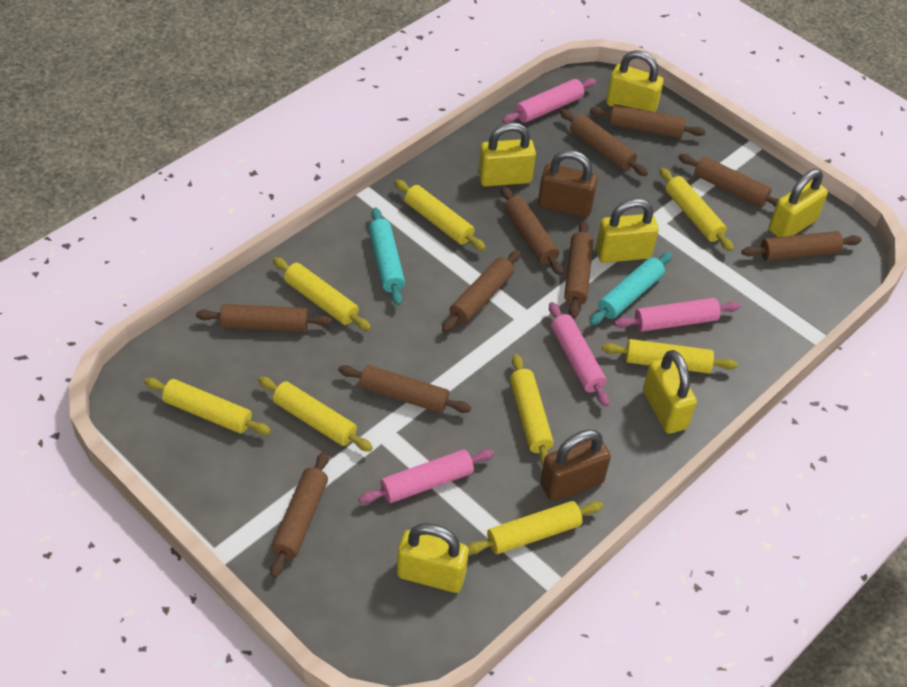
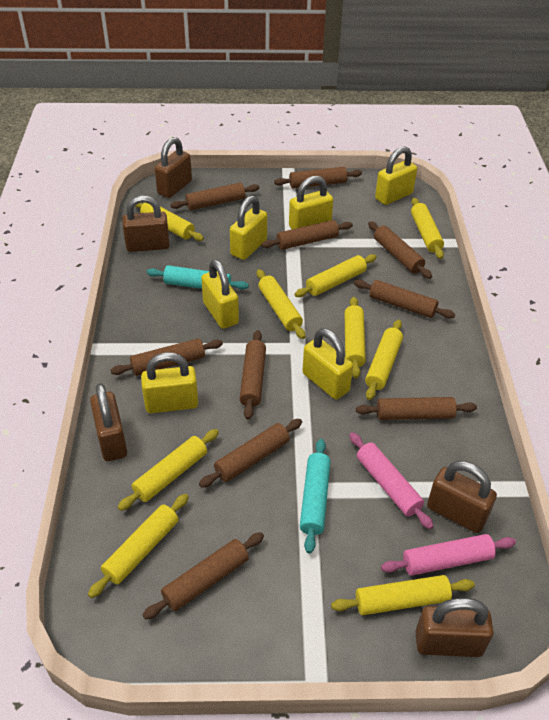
brown padlock: [538,150,598,218] [540,430,611,501] = 2 -> [90,383,127,461] [122,195,170,252] [155,137,192,198] [415,598,494,657] [427,461,497,533] = 5
pink rolling pin: [358,449,494,504] [502,78,596,123] [549,302,609,407] [614,298,740,332] = 4 -> [349,432,434,529] [381,534,516,576] = 2
yellow rolling pin: [144,378,271,435] [258,377,373,452] [273,257,371,331] [394,180,486,251] [468,501,603,554] [510,354,554,467] [602,339,738,373] [659,168,734,252] = 8 -> [88,494,189,598] [118,429,219,511] [135,203,204,241] [257,269,305,339] [294,254,377,297] [331,575,475,615] [345,297,366,379] [365,320,403,400] [411,198,444,259] = 9

